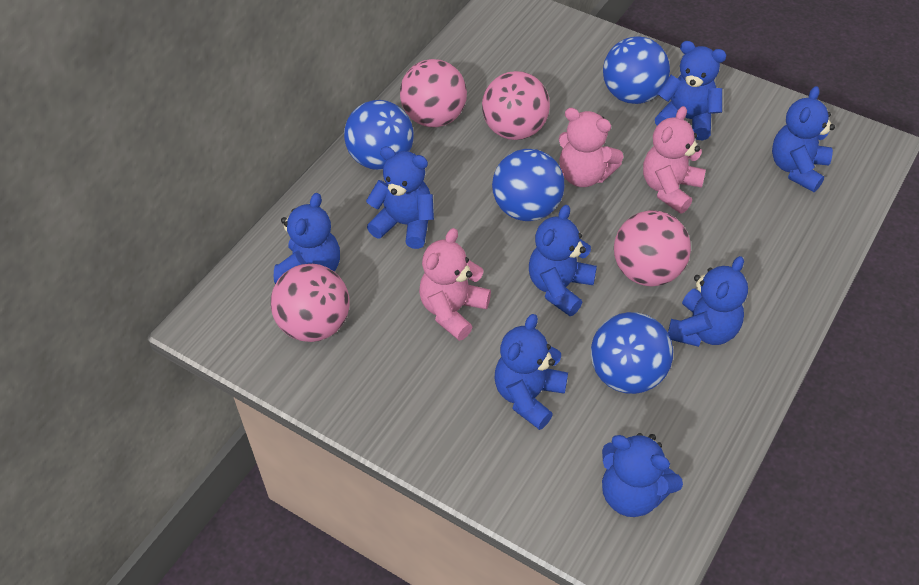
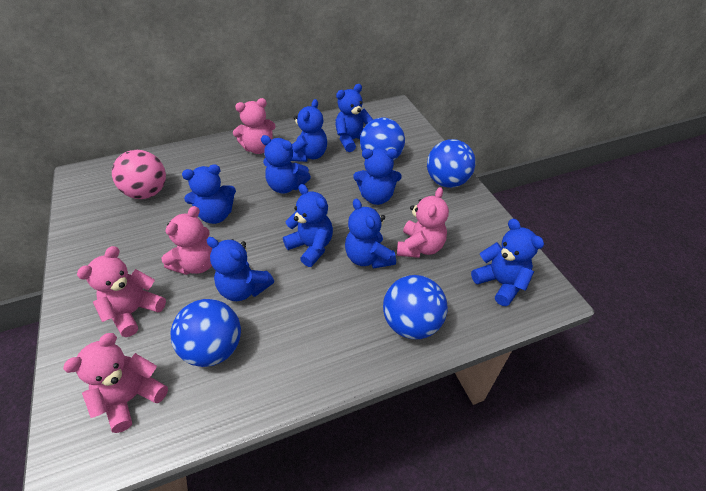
blue teddy bear: [274,193,340,284] [366,147,434,249] [495,314,568,430] [529,205,597,316] [602,433,683,517] [655,41,726,140] [668,256,748,347] [772,86,835,192] = 8 -> [182,164,236,224] [207,237,274,301] [261,135,311,194] [283,184,333,267] [291,99,327,162] [335,84,373,152] [345,198,396,269] [353,148,401,205] [471,219,544,306] = 9
pink ball: [271,264,350,342] [400,59,467,127] [482,71,550,140] [614,210,691,286] = 4 -> [112,150,166,199] = 1
pink teddy bear: [419,228,491,341] [559,108,624,187] [643,106,706,214] = 3 -> [63,333,168,433] [77,246,166,337] [161,206,213,275] [233,98,276,154] [397,187,449,258] = 5

